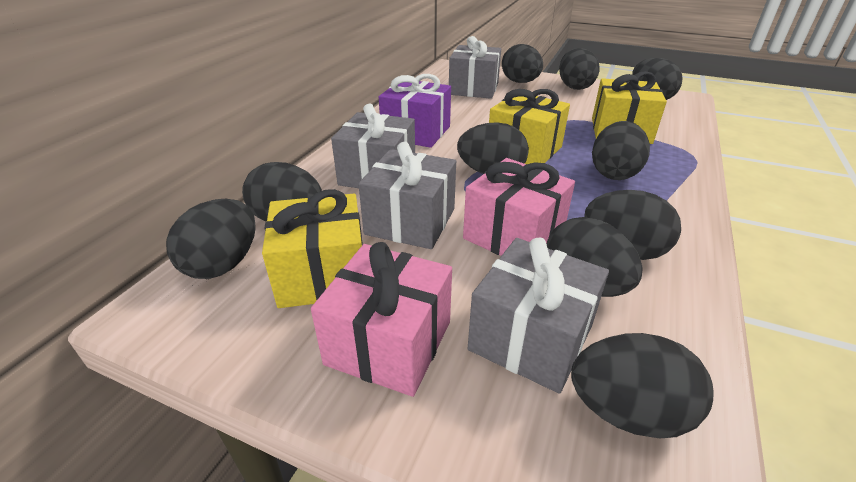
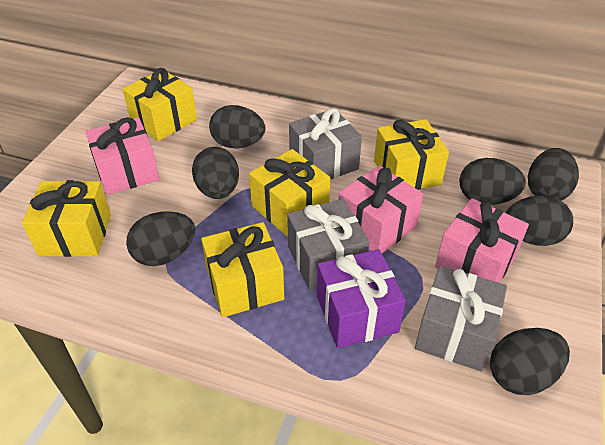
black egg: [166,199,256,279] [242,162,322,222] [457,122,529,174] [502,44,543,83] [547,217,642,297] [559,48,600,90] [571,333,714,438] [584,190,681,260] [592,121,650,180] [632,58,682,100] = 10 -> [126,211,195,266] [192,147,239,199] [209,105,265,148] [459,158,526,205] [490,328,570,395] [506,195,573,246] [528,148,579,201] = 7
grey gift: [331,104,415,188] [358,142,456,249] [449,36,501,99] [468,238,609,394] = 4 -> [287,199,370,291] [289,108,362,180] [415,266,507,372] = 3
pink gift: [311,242,452,397] [463,158,575,256] = 2 -> [85,117,160,195] [338,165,423,253] [435,198,529,283] = 3
yellow gift: [262,189,363,308] [489,89,570,164] [592,71,667,144] = 3 -> [22,180,111,257] [122,68,197,141] [201,222,284,317] [249,149,330,237] [374,119,449,190] = 5

